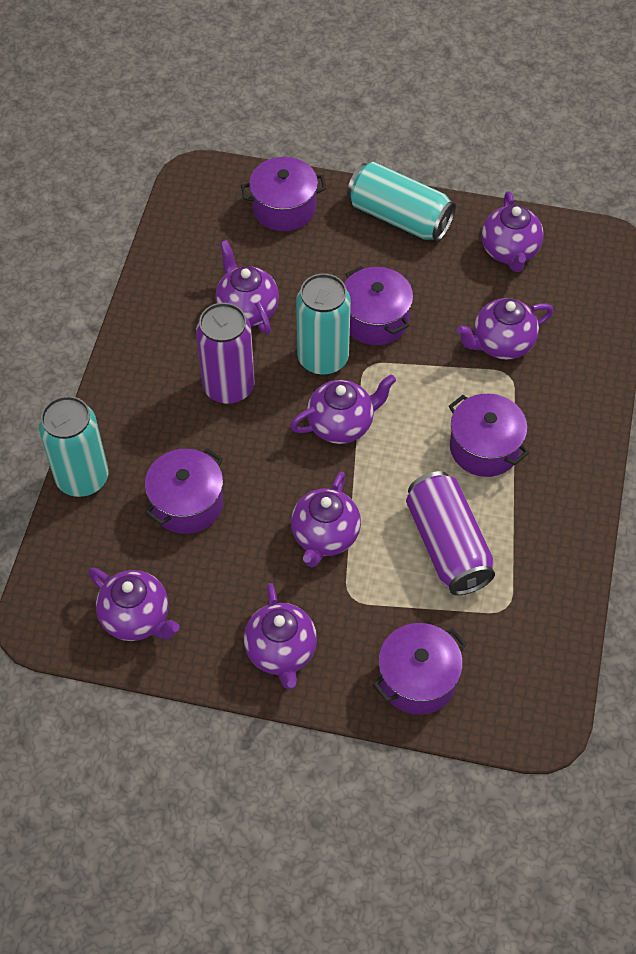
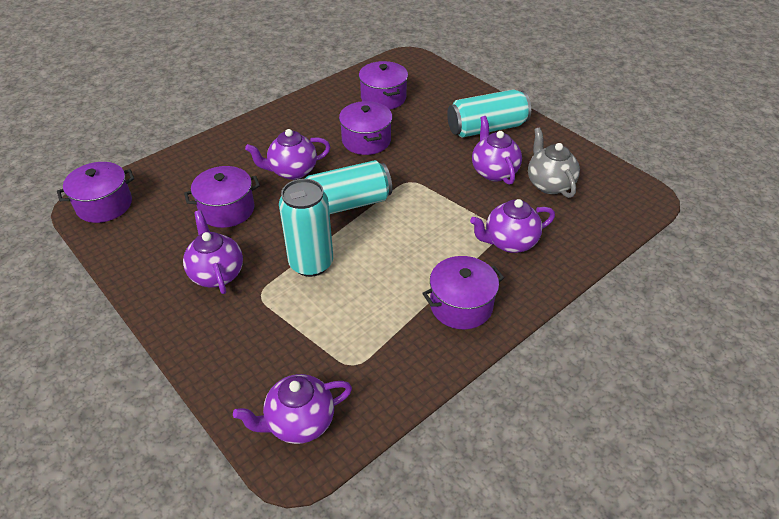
grey teapot: none = 0 -> [528,127,580,198] = 1
purple can: [196,303,255,404] [406,471,495,595] = 2 -> none = 0
purple teapot: [88,568,180,641] [215,240,279,334] [244,583,317,689] [290,374,396,444] [291,472,361,567] [456,298,553,360] [481,192,544,272] = 7 -> [183,210,243,294] [233,374,352,444] [245,129,330,180] [470,199,555,253] [472,116,522,185] = 5

